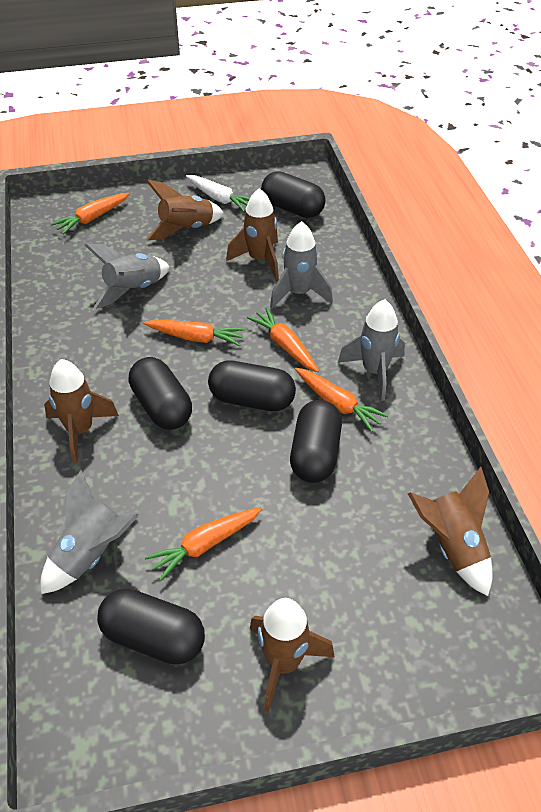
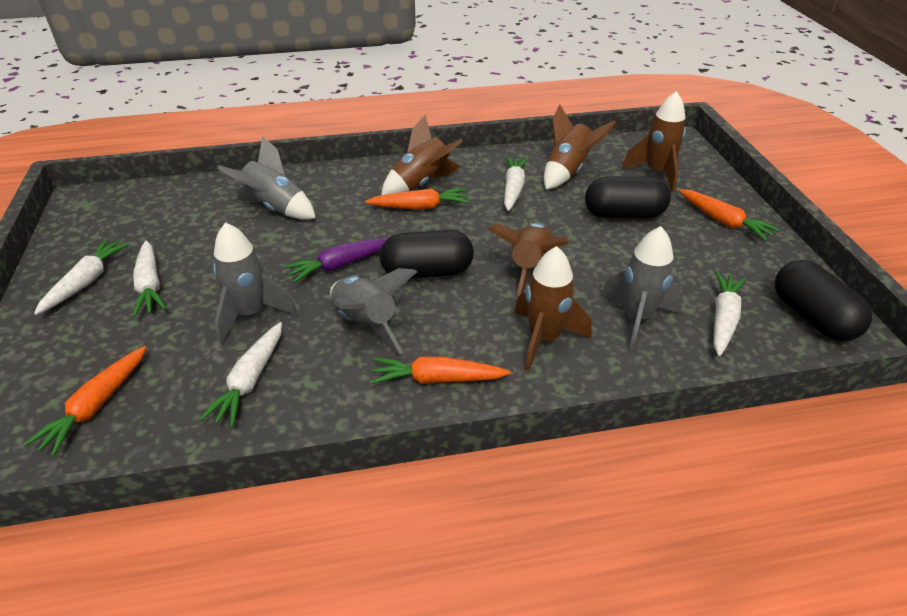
black capsule: [97,588,205,665] [129,357,192,430] [208,361,296,411] [261,171,326,218] [290,400,342,483] = 5 -> [380,230,474,279] [585,177,671,218] [775,260,872,341] = 3
orange carrot: [51,193,130,234] [143,319,245,346] [145,507,262,581] [247,308,319,372] [295,368,389,432] = 5 -> [24,346,147,457] [365,188,469,210] [370,356,511,384] [679,189,780,241] = 4
purple carrot: none = 0 -> [283,238,388,283] = 1
white carrot: [186,175,250,212] = 1 -> [34,238,130,315] [133,240,166,317] [200,322,282,427] [504,156,529,211] [714,271,746,356] = 5

